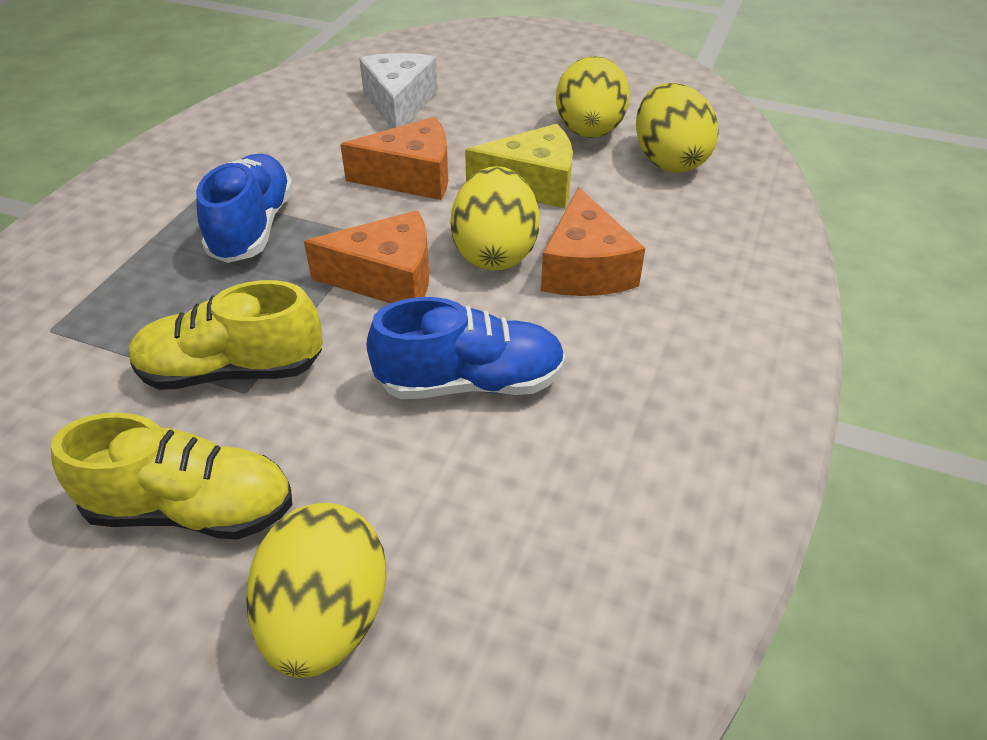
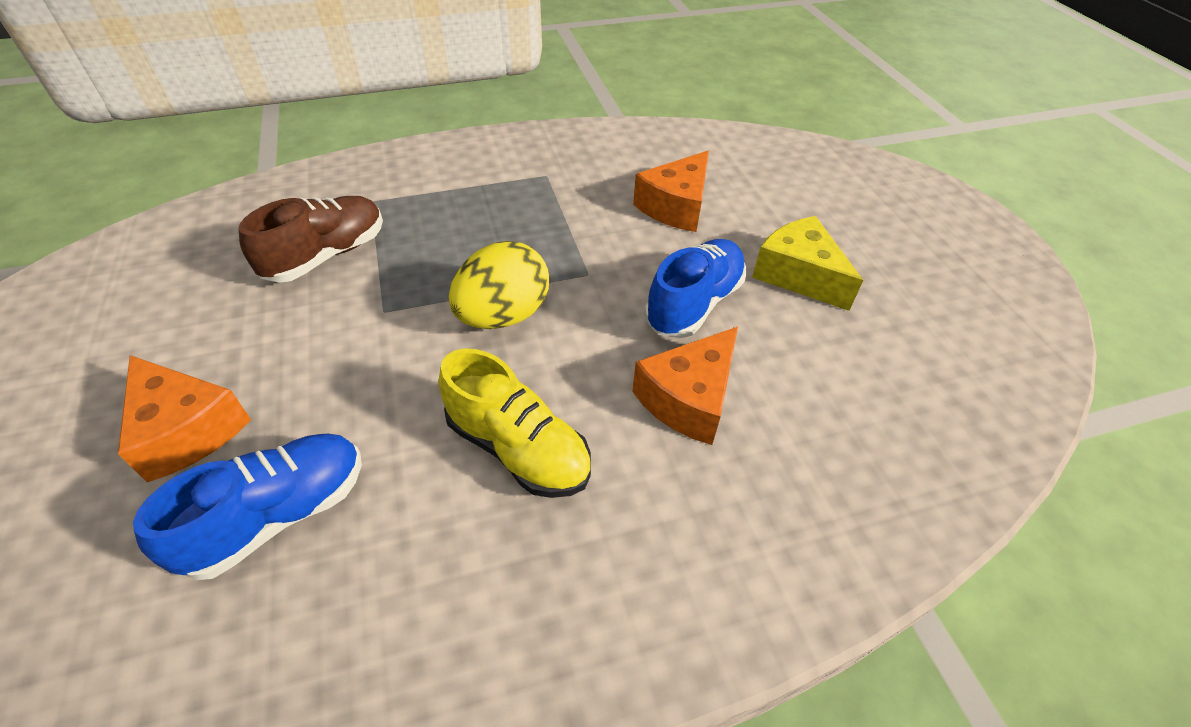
brown shoe: none = 0 -> [238,196,383,283] = 1
white cheese: [359,53,438,128] = 1 -> none = 0
yellow egg: [246,503,387,678] [450,166,540,270] [556,56,630,138] [636,83,719,173] = 4 -> [449,241,549,329] = 1
yellow shoe: [51,413,292,540] [129,280,323,390] = 2 -> [438,348,591,498] = 1

